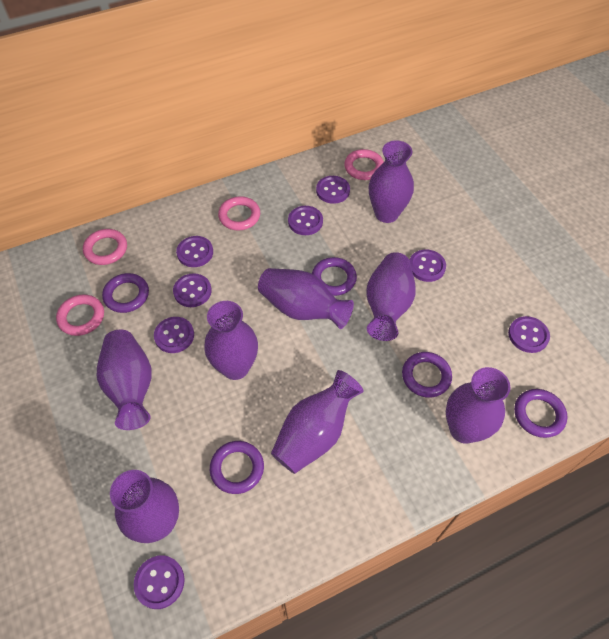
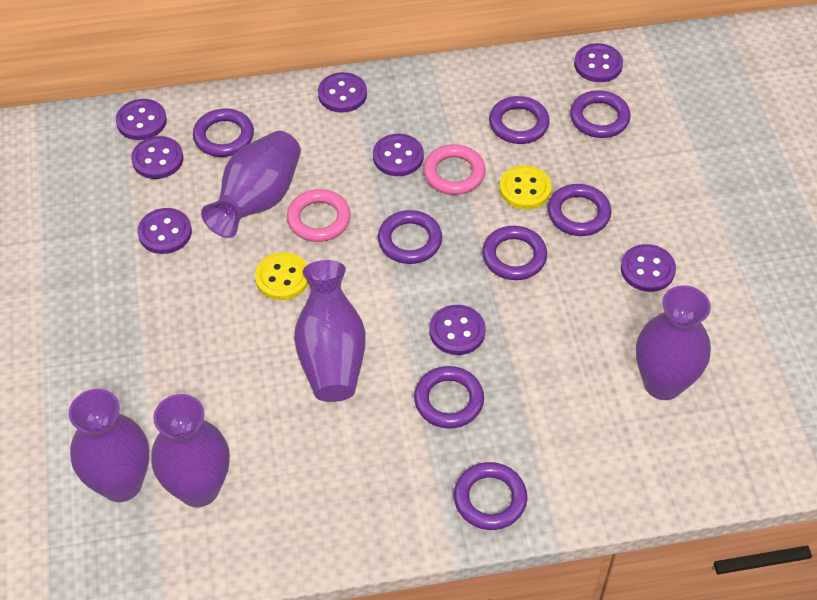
pink ring: [56,295,104,336] [83,229,127,265] [218,196,260,231] [344,149,384,180] = 4 -> [287,189,351,242] [423,144,486,195] = 2
purple ring: [102,273,149,313] [210,441,264,494] [312,257,357,296] [402,352,452,398] [514,389,567,438] = 5 -> [193,108,254,157] [378,210,442,264] [414,366,484,429] [454,462,527,530] [482,226,547,280] [489,96,550,144] [548,184,611,236] [570,90,631,138] = 8
purple vase: [97,330,151,430] [110,470,179,543] [204,301,258,380] [258,268,354,329] [271,370,364,474] [366,252,416,341] [369,140,414,223] [446,367,510,444] = 8 -> [69,389,150,502] [151,394,230,507] [201,131,301,238] [294,260,366,402] [636,285,711,400] = 5
yellow button: none = 0 -> [255,252,308,300] [499,165,552,209] = 2

